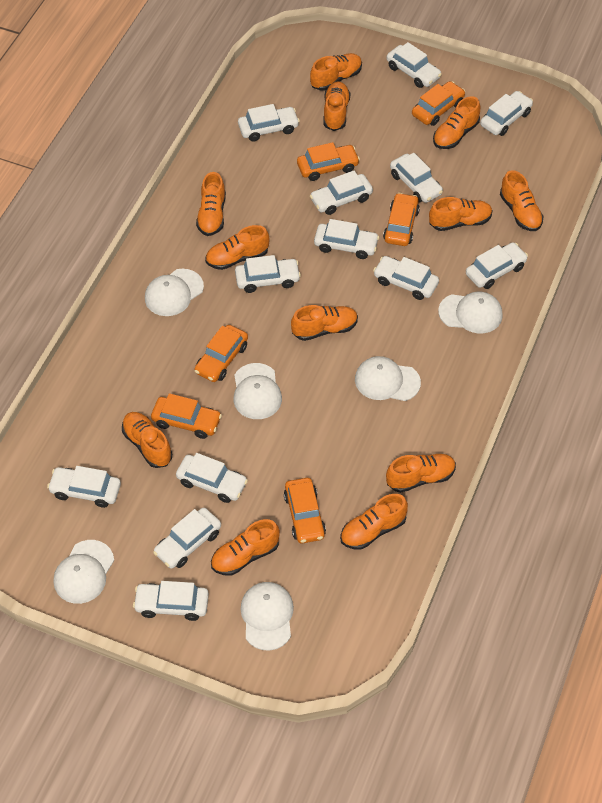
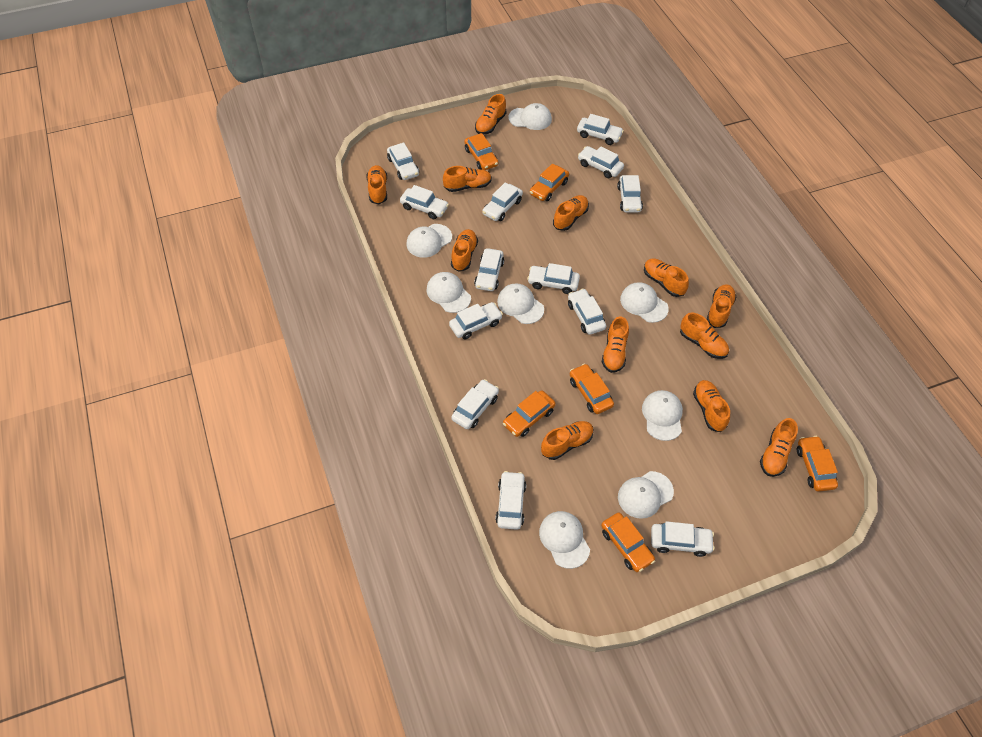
white cap: [54,540,114,604] [145,269,204,316] [233,363,282,419] [240,582,294,651] [355,356,421,401] [438,292,503,333] = 6 -> [407,224,452,258] [427,272,471,313] [497,283,544,324] [508,103,552,130] [539,511,590,569] [618,471,674,519] [620,282,669,323] [642,390,683,441] = 8

